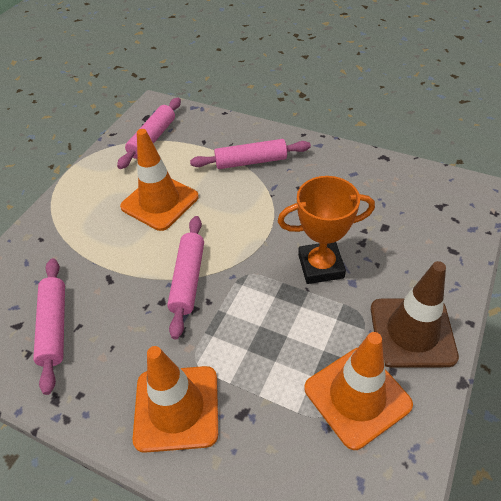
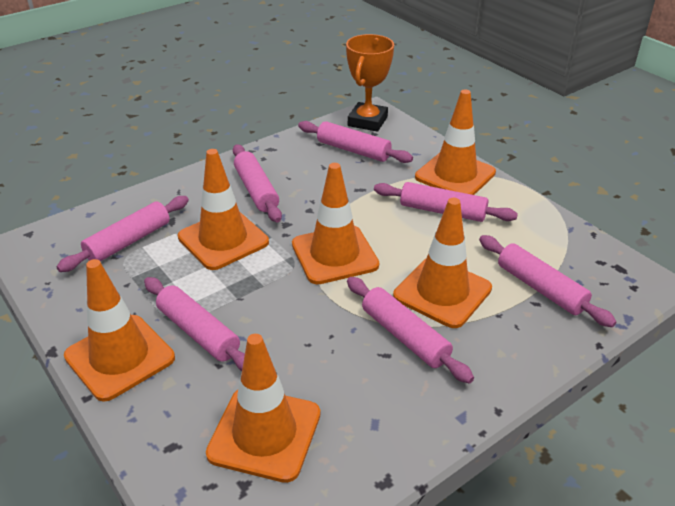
brown traffic cone: [371,261,459,368] = 1 -> none = 0
orange traffic cone: [120,129,199,231] [132,346,218,453] [304,332,413,450] = 3 -> [64,259,175,402] [178,149,269,270] [206,334,320,483] [292,163,379,284] [393,198,492,328] [415,89,496,195] = 6
pink rolling pin: [33,258,65,395] [117,98,181,169] [167,216,204,339] [190,139,311,169] = 4 -> [56,196,189,272] [144,277,245,371] [233,144,282,223] [298,121,413,163] [347,277,474,383] [374,182,518,222] [479,235,617,327] = 7

